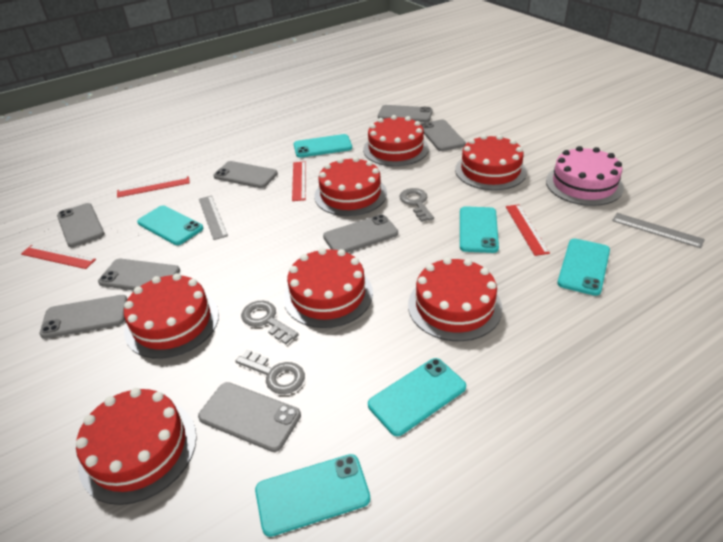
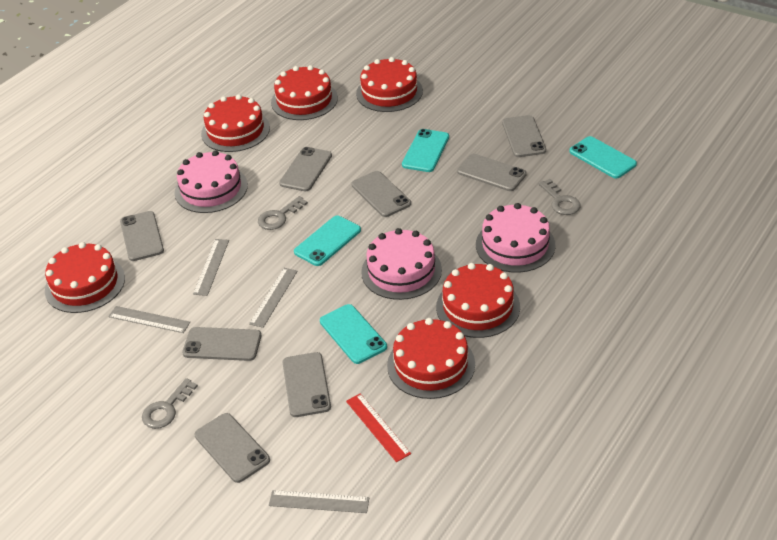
grey ruler: [199,195,228,240] [612,213,705,248] = 2 -> [108,306,190,333] [193,239,229,296] [249,268,298,328] [269,490,369,513] = 4
pink cake: [546,146,624,206] = 1 -> [175,150,248,213] [361,228,442,300] [476,203,555,273] = 3
red cake: [76,388,197,505] [124,273,219,359] [283,248,373,328] [314,157,387,216] [363,115,429,166] [408,257,502,341] [455,135,527,190] = 7 -> [45,242,125,313] [201,94,270,152] [271,65,338,120] [356,57,423,112] [387,318,475,399] [436,263,520,338] = 6
red ruler: [21,245,96,269] [117,176,190,198] [292,161,306,201] [506,204,550,256] = 4 -> [346,393,411,462] = 1
turquoise phone: [137,205,204,245] [255,454,370,537] [294,134,352,158] [368,358,466,436] [460,206,499,253] [557,239,610,296] = 6 -> [294,216,361,266] [320,304,387,364] [402,129,449,172] [569,136,637,179] = 4

